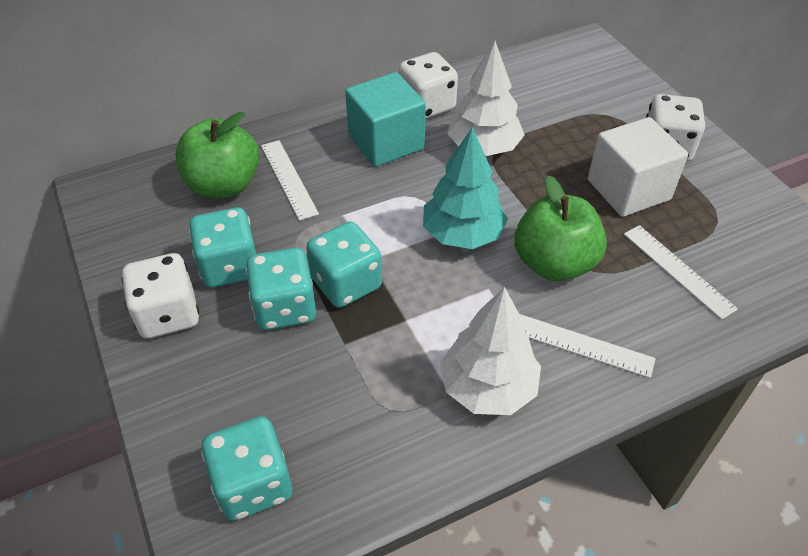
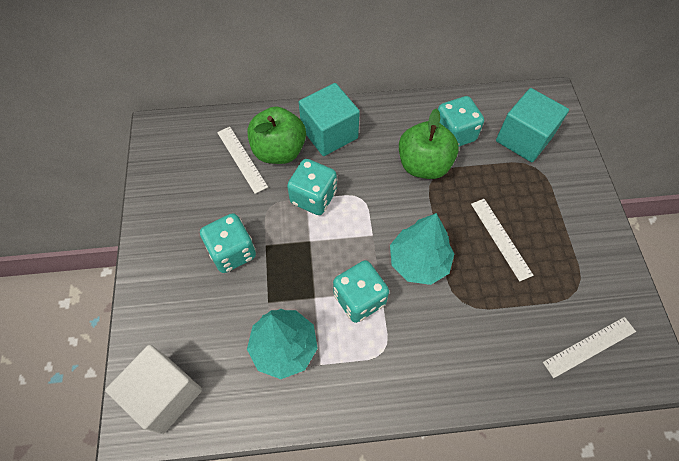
turquoise cube: [345,72,426,167] = 1 -> [299,83,360,156] [496,88,569,162] = 2
turquoise tree: [423,127,508,249] = 1 -> [247,309,318,379] [390,213,454,285] = 2
white dice: [121,253,199,339] [399,52,458,119] [646,94,705,162] = 3 -> none = 0
white tree: [440,287,541,415] [447,41,524,156] = 2 -> none = 0

